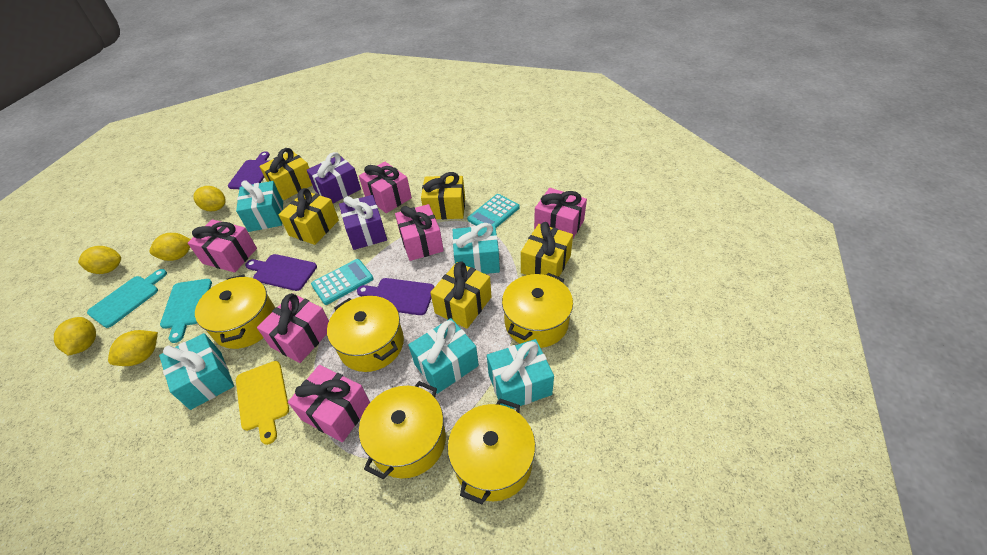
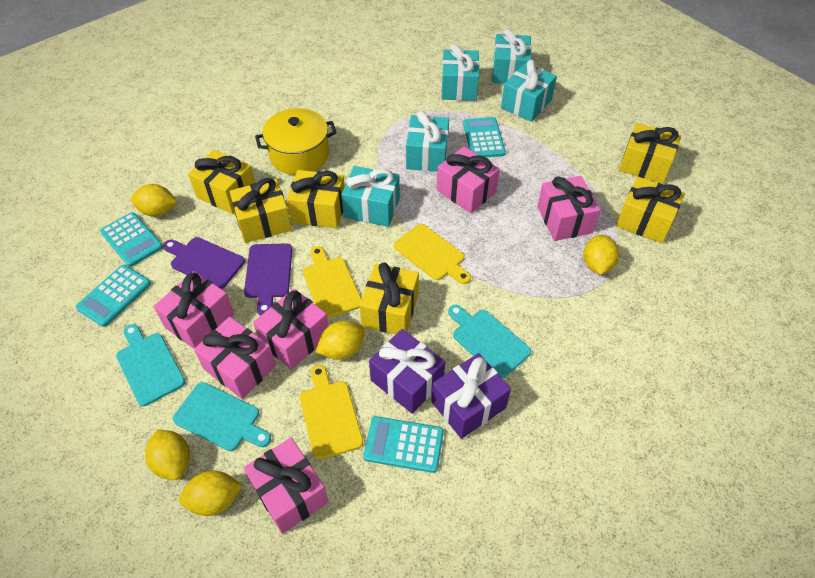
purple cutting board: [228,151,270,189] [245,254,317,291] [357,278,434,315] = 3 -> [163,237,245,289] [244,243,292,316] = 2
turquoise calculator: [311,259,373,305] [467,194,520,228] = 2 -> [76,265,151,327] [100,212,163,267] [363,416,444,473] [463,117,506,158] = 4
turquoise cutting board: [87,269,167,328] [160,279,212,343] = 2 -> [116,324,185,406] [173,382,271,451] [448,305,531,378] = 3
yellow cutting board: [236,361,289,445] = 1 -> [300,365,363,460] [303,246,362,319] [394,224,471,284] = 3
yellow gift: [259,148,312,200] [278,188,339,245] [421,172,465,219] [430,261,492,329] [521,222,573,277] = 5 -> [188,149,255,214] [229,178,292,243] [287,170,345,229] [359,262,419,334] [616,177,685,244] [619,123,681,184] = 6
yellow pot: [195,275,275,349] [327,296,404,372] [359,381,446,479] [448,399,535,504] [502,273,573,348] = 5 -> [255,108,337,175] = 1

